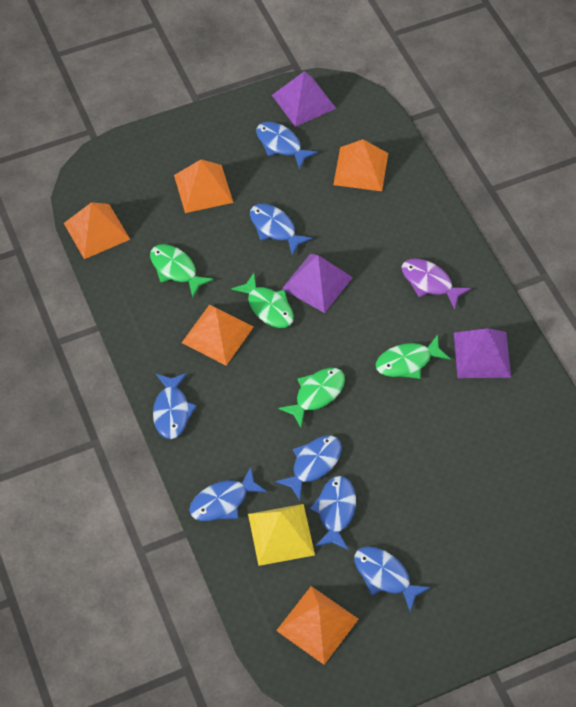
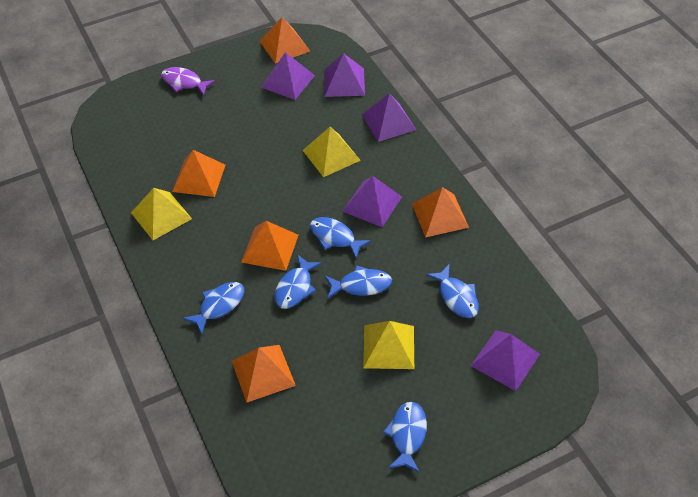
blue fish: [153,373,197,439] [189,467,267,521] [250,203,313,255] [256,122,318,169] [275,436,342,501] [310,476,356,550] [354,546,431,612] = 7 -> [183,282,244,335] [274,254,322,309] [310,217,371,258] [325,265,392,299] [383,402,427,473] [426,264,479,318] = 6
green fish: [150,244,214,298] [231,273,294,328] [278,368,345,428] [376,334,450,379] = 4 -> none = 0
purple pyramid: [272,71,336,127] [282,254,353,313] [454,328,511,378] = 3 -> [261,52,315,100] [324,53,365,97] [342,176,402,227] [362,93,416,142] [471,330,540,391] = 5
yellow pyramid: [248,504,315,566] = 1 -> [131,188,192,240] [302,127,361,177] [363,321,414,369] = 3

